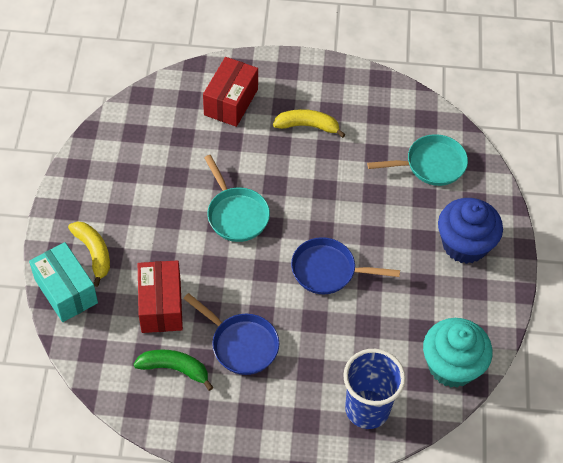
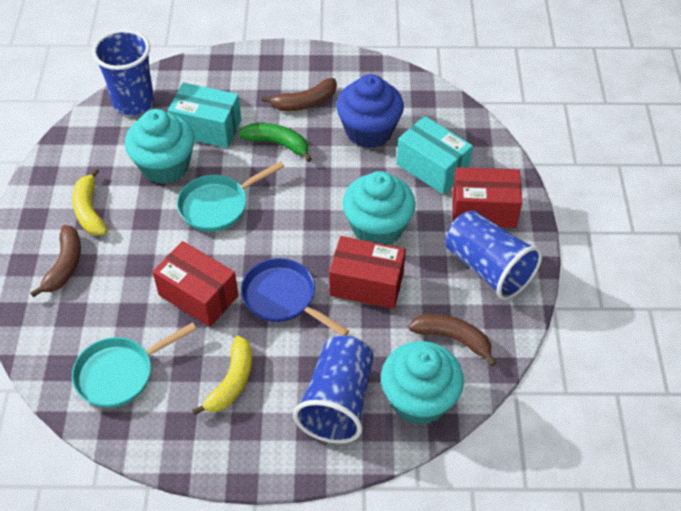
blue cup: [343,349,406,429] = 1 -> [92,29,154,115] [293,336,374,444] [446,210,542,300] = 3
blue pan: [184,293,279,375] [291,237,400,294] = 2 -> [241,258,349,336] = 1
brown banana: none = 0 -> [30,225,81,298] [262,78,337,111] [409,314,496,366] = 3
red box: [138,260,183,333] [203,57,258,127] = 2 -> [153,241,239,327] [329,236,406,309] [452,167,522,228] = 3
turquoise box: [29,242,98,322] = 1 -> [168,83,241,148] [396,116,473,195] = 2
turquoise cupcake: [423,318,493,387] = 1 -> [125,109,195,184] [342,171,416,245] [381,341,464,425] = 3

